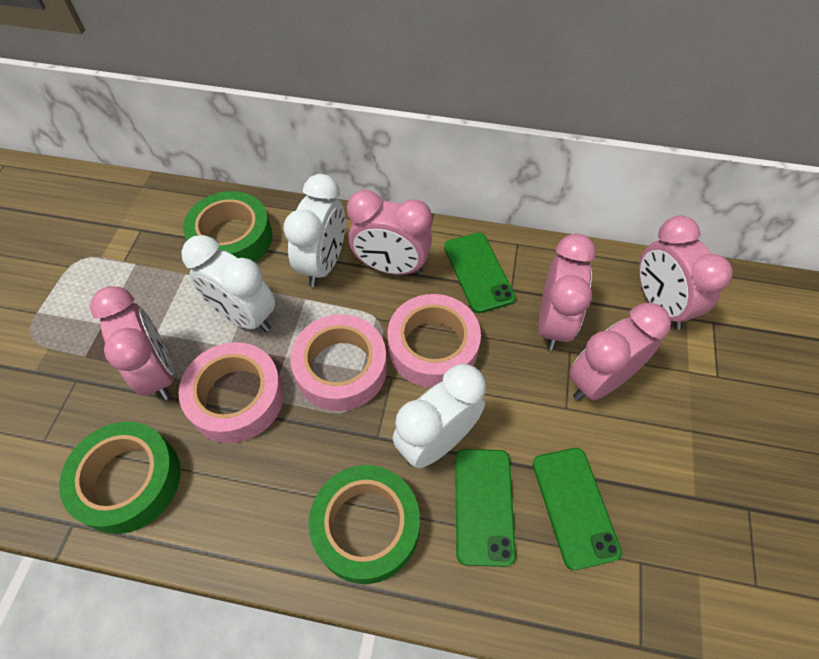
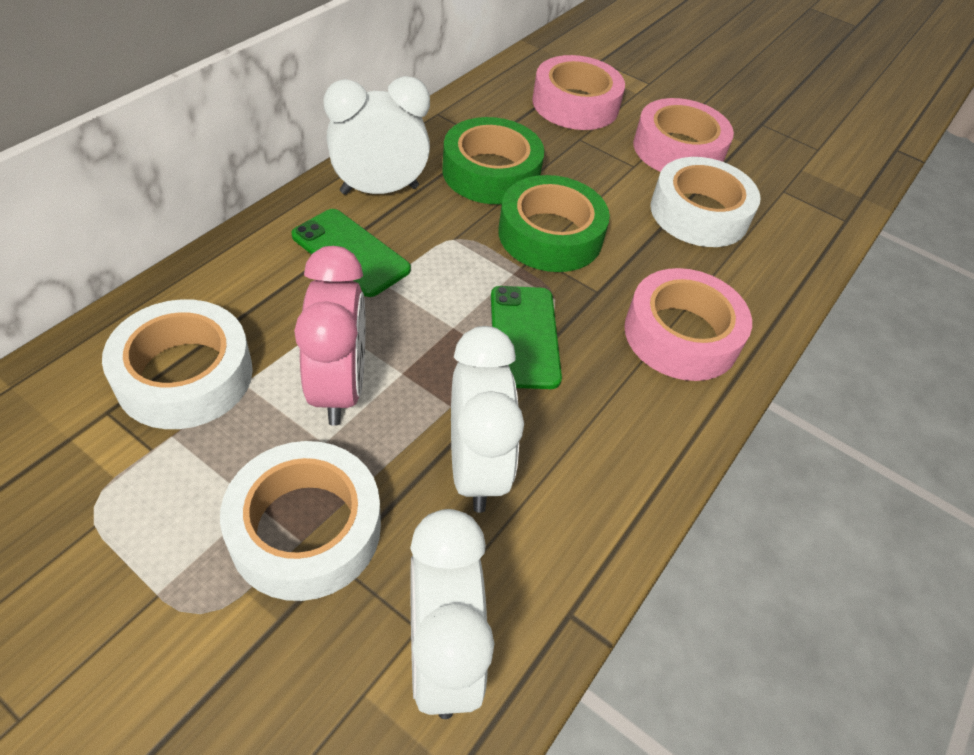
green phone: [444,233,516,313] [455,449,516,567] [533,448,622,570] = 3 -> [291,209,411,297] [491,286,562,389] = 2
green tape: [59,422,181,534] [183,191,272,262] [309,465,420,584] = 3 -> [442,117,544,204] [498,175,610,272] = 2
pink clock: [90,286,174,400] [347,190,432,275] [538,234,596,351] [569,303,671,401] [639,215,733,330] = 5 -> [294,246,365,426] = 1
white tape: none = 0 -> [102,299,253,429] [220,441,381,601] [650,157,761,247] = 3

